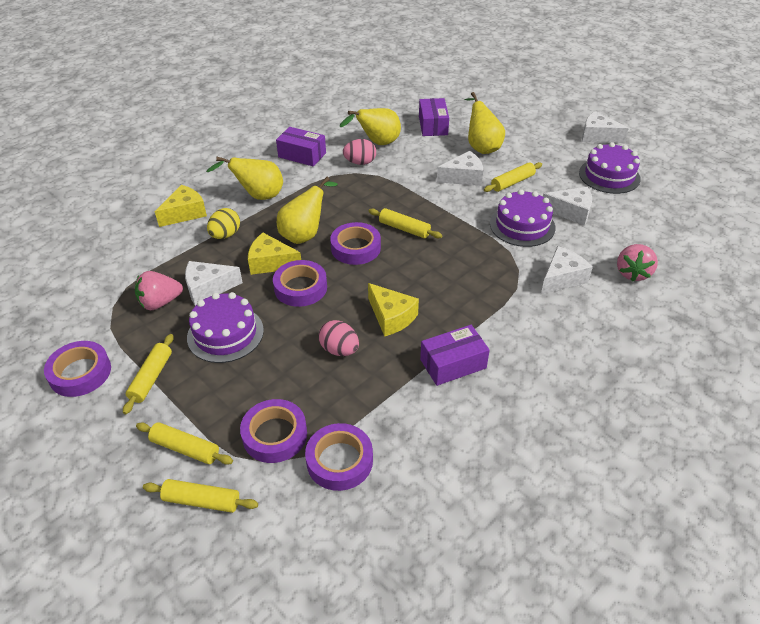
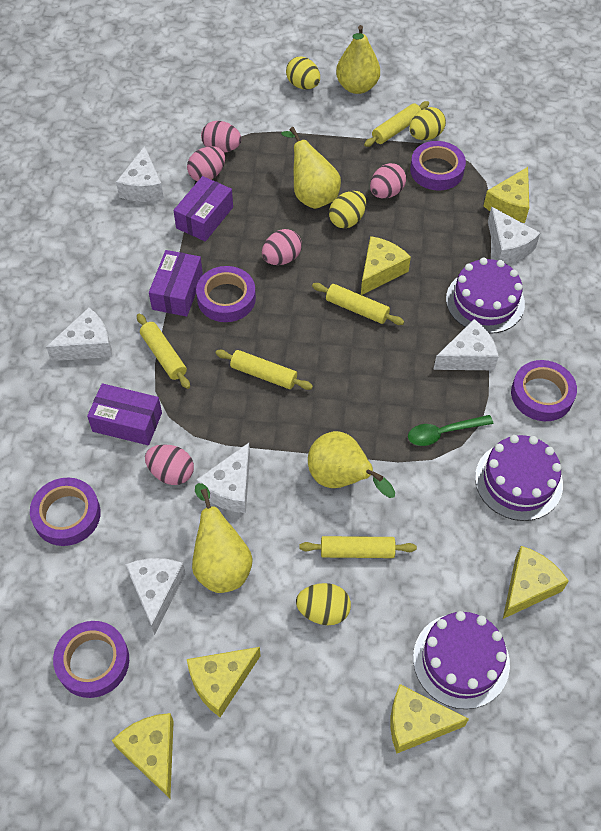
green spoon: none = 0 -> [408,415,493,446] = 1
pink egg: [319,320,359,356] [343,139,376,165] = 2 -> [145,444,194,485] [187,146,225,181] [201,121,242,153] [262,229,302,265] [370,163,406,199] = 5
pink strawberry: [135,271,183,310] [617,244,658,282] = 2 -> none = 0
white cheese: [185,261,243,306] [437,151,483,186] [541,246,593,294] [543,187,592,226] [582,111,629,143] = 5 -> [46,307,112,361] [116,146,164,202] [125,558,186,635] [196,443,250,513] [433,319,499,370] [488,207,540,264] = 6
yellow cheese: [155,185,207,227] [248,233,301,275] [368,283,419,337] = 3 -> [112,713,174,798] [187,647,261,717] [361,236,411,295] [390,684,469,754] [484,167,529,223] [503,546,569,619] = 6
yellow egg: [207,208,240,239] = 1 -> [286,57,320,90] [296,583,351,625] [329,191,366,228] [409,107,446,140] = 4

